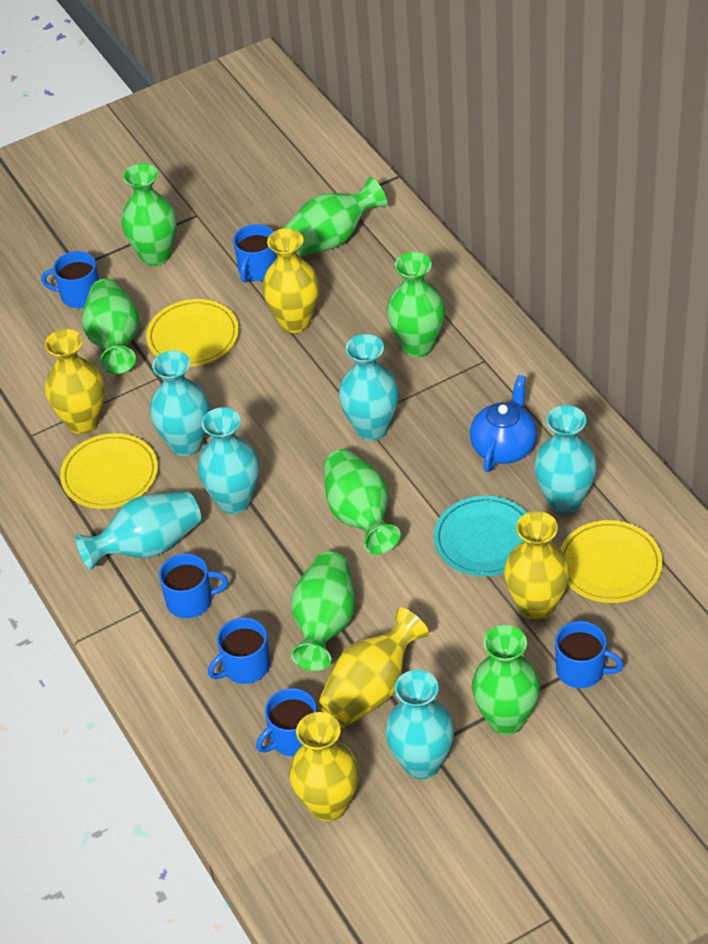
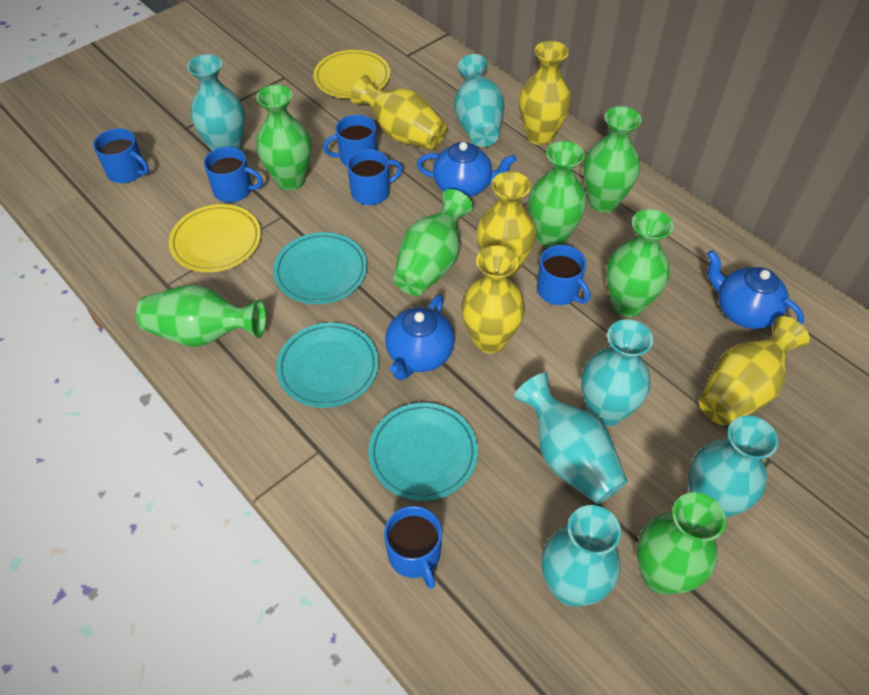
blue teapot: [470,375,537,472] = 1 -> [385,295,455,380] [417,142,516,197] [707,250,804,329] = 3
turquoise plate: [434,496,527,577] = 1 -> [273,232,367,304] [276,322,379,408] [368,403,478,501] = 3
yellow plate: [60,433,158,509] [146,299,239,367] [560,520,663,603] = 3 -> [169,204,261,272] [313,50,390,99] = 2

